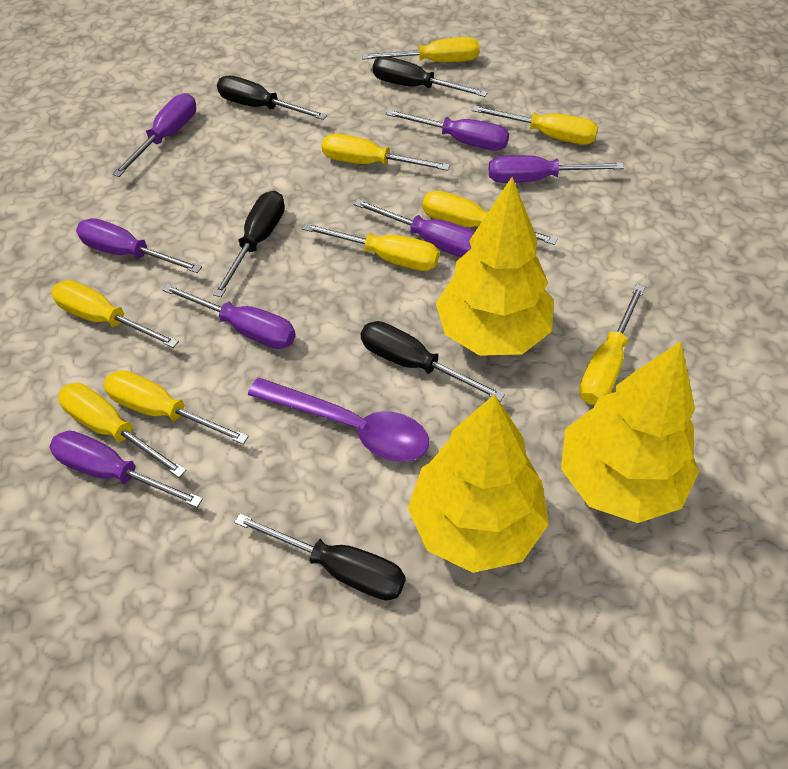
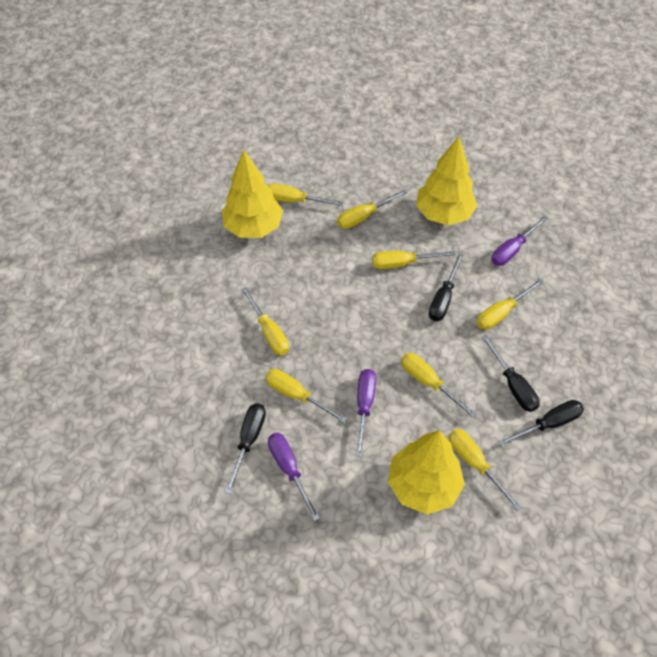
black screwdriver: [213,191,285,297] [217,76,327,120] [234,513,406,600] [361,321,505,402] [373,56,488,97] = 5 -> [225,403,266,494] [429,253,464,321] [482,335,540,412] [498,400,584,446] = 4
purple screwdriver: [49,430,203,508] [76,218,202,273] [113,93,196,177] [162,284,296,349] [354,199,475,257] [386,110,509,151] [489,155,624,183] = 7 -> [268,433,320,521] [356,369,376,457] [491,215,548,266] = 3
purple spoon: [248,378,430,462] = 1 -> none = 0
yellow screwdriver: [51,280,179,348] [58,383,186,478] [103,370,249,444] [302,223,439,271] [322,134,450,171] [362,37,479,62] [422,191,558,245] [472,106,598,145] [579,284,645,405] = 9 -> [242,287,289,355] [265,369,347,423] [268,183,344,206] [337,190,407,229] [372,251,456,269] [401,353,476,418] [449,429,521,510] [477,279,543,330] = 8

